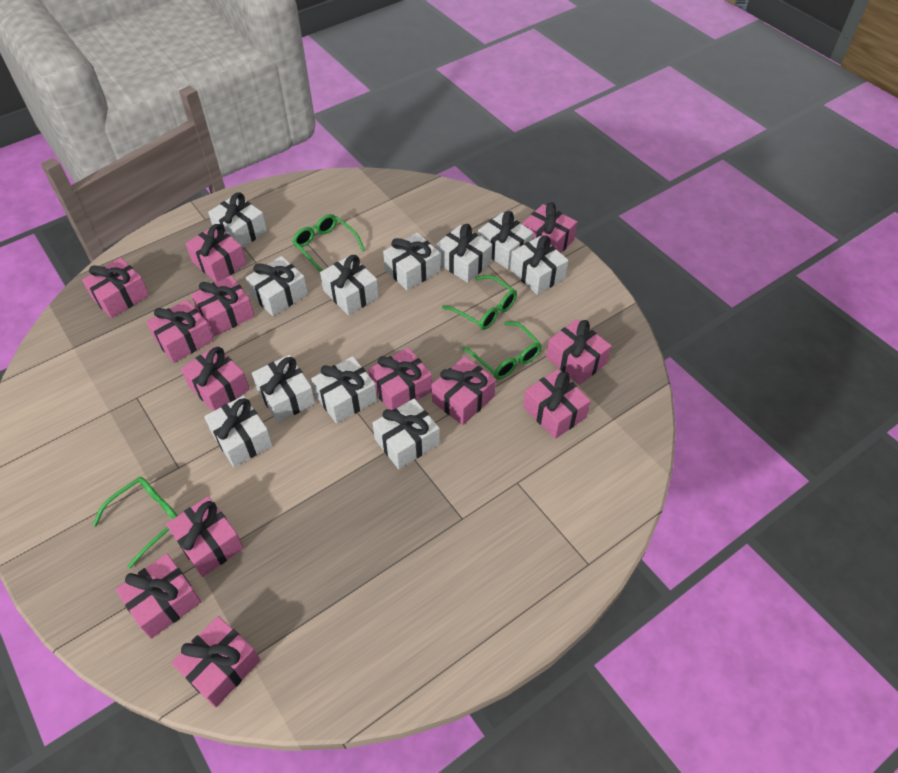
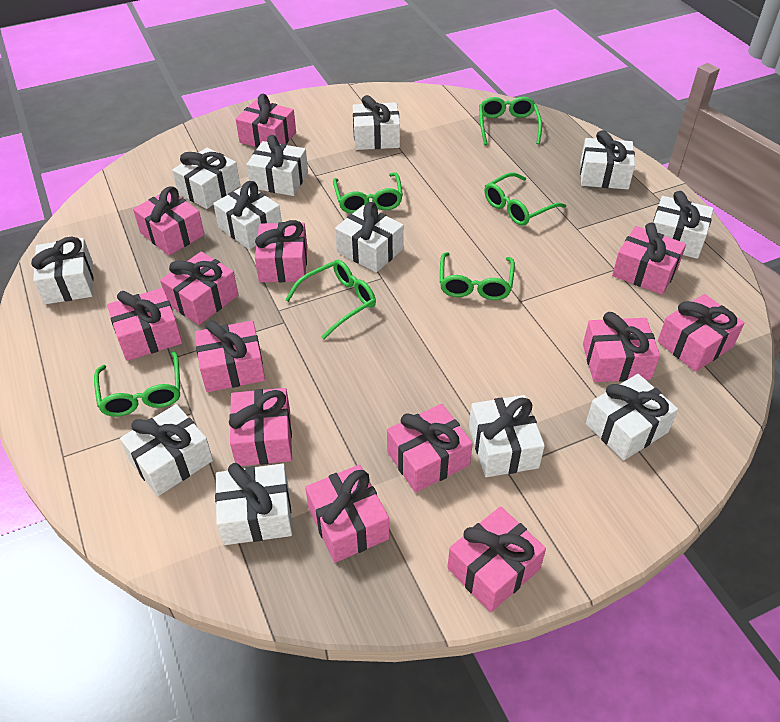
green glasses: [93,477,178,568] [292,214,365,272] [442,275,517,330] [462,321,542,379] = 4 -> [94,351,180,417] [285,260,376,339] [333,172,403,214] [440,252,515,300] [479,97,542,145] [484,172,566,226] = 6
white gift: [204,395,273,467] [208,193,267,248] [246,256,308,316] [252,355,316,423] [311,356,377,424] [320,255,379,315] [373,399,440,469] [383,233,440,290] [436,224,492,283] [478,211,534,269] [510,236,568,295] = 11 -> [31,237,93,304] [120,404,213,496] [172,147,240,209] [213,181,282,250] [215,463,292,545] [246,135,308,196] [335,202,404,273] [353,95,400,150] [469,395,545,477] [580,130,635,189] [586,374,678,460] [653,191,714,259] = 12

